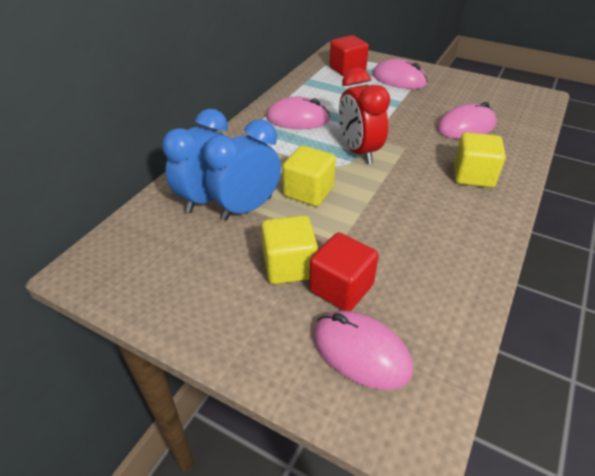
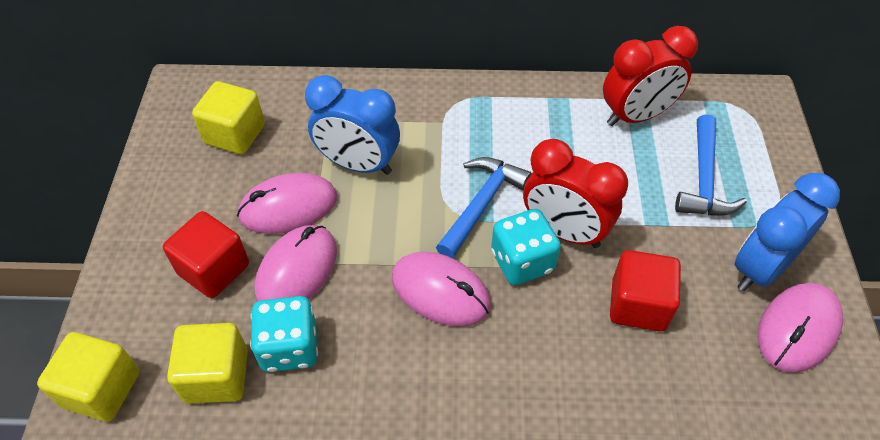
blue hammer: none = 0 -> [436,157,532,258] [675,114,747,216] = 2
red clock: [339,68,390,164] = 1 -> [523,139,628,248] [603,26,698,126] = 2
turquoise dice: none = 0 -> [250,296,318,372] [491,209,561,285] = 2

